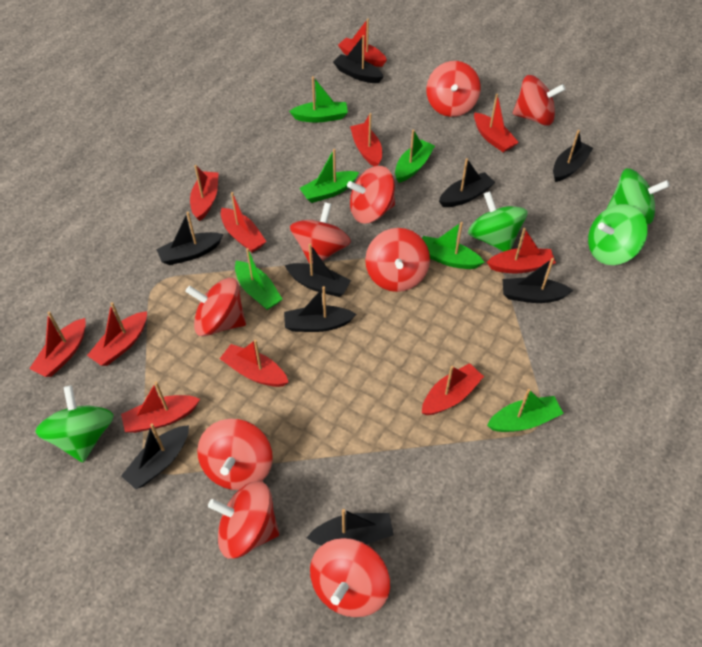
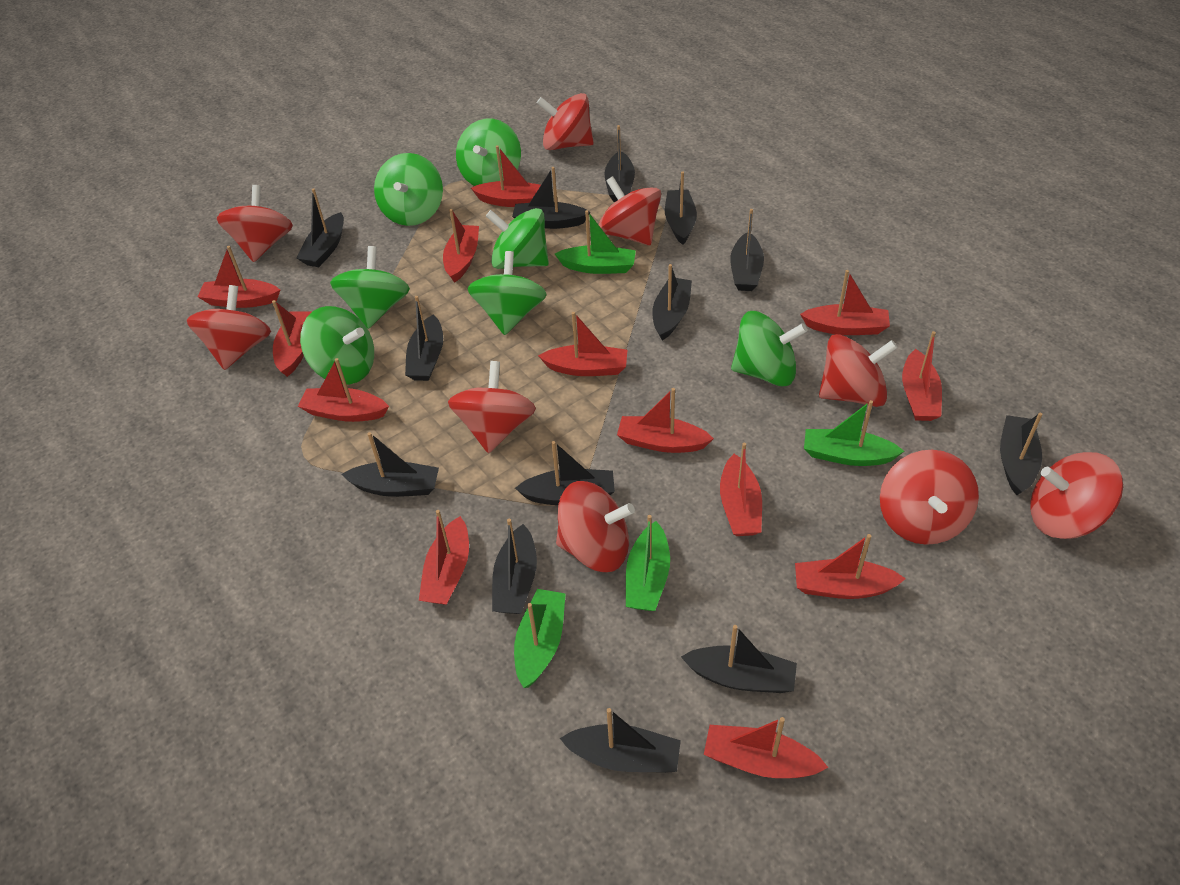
black boat: [121,423,189,489] [156,212,223,265] [284,286,356,332] [285,244,351,297] [307,509,394,545] [333,35,384,83] [439,158,495,207] [503,258,573,303] [553,130,593,182] = 9 -> [297,188,344,267] [341,432,439,497] [405,296,443,381] [492,518,537,614] [512,167,590,229] [515,441,615,505] [560,708,681,773] [605,125,635,202] [652,264,692,340] [665,172,697,245] [681,625,797,693] [730,209,764,291] [1000,413,1042,495] = 13
green boat: [235,248,283,310] [289,76,348,123] [300,149,359,203] [395,129,435,183] [422,222,485,269] [487,389,564,432] = 6 -> [514,589,566,688] [555,210,636,274] [626,515,670,611] [804,400,904,466] = 4
green spinning top: [35,385,114,462] [468,191,528,252] [588,204,648,265] [607,168,670,224] = 4 -> [300,306,374,384] [330,246,410,329] [374,153,443,226] [456,119,521,186] [467,251,547,335] [486,208,549,269] [731,311,807,386] = 7
red boat: [29,312,86,377] [87,302,147,366] [121,382,200,433] [190,165,219,221] [220,340,289,387] [221,192,266,252] [338,19,387,67] [350,113,382,166] [422,363,484,415] [474,94,519,152] [487,228,556,273] = 11 -> [198,246,280,308] [272,300,312,377] [298,358,389,422] [419,510,469,605] [443,209,479,283] [471,145,541,207] [538,312,627,376] [617,388,714,453] [704,717,828,778] [720,443,762,536] [795,534,906,599] [800,270,890,335] [902,331,942,421] = 13

